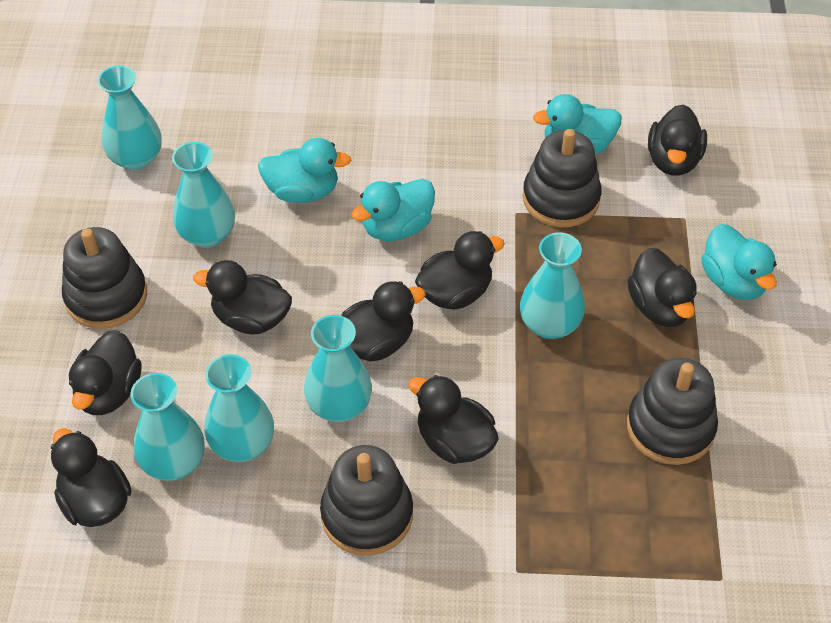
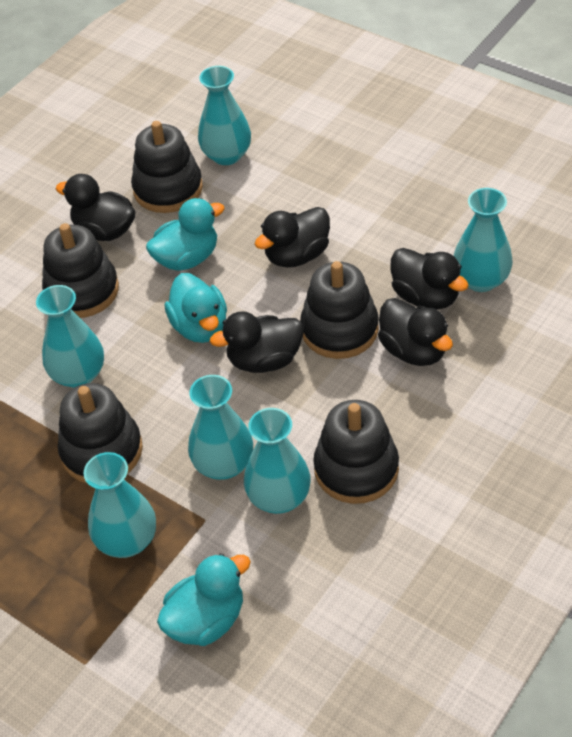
black duck: [51,428,132,527] [69,330,142,415] [193,260,292,334] [341,281,426,362] [408,375,499,464] [415,231,505,310] [628,248,697,327] [648,104,707,175] = 8 -> [56,174,136,241] [210,311,304,373] [255,207,330,268] [378,298,453,366] [391,248,469,310] = 5
black stacking toy: [62,227,147,329] [320,445,413,556] [523,129,602,227] [627,358,718,465] = 4 -> [42,223,119,318] [58,383,143,484] [131,121,203,213] [300,261,379,359] [313,400,399,504] = 5
turquoise duck: [258,138,351,203] [351,179,435,241] [533,94,622,154] [701,224,777,300] = 4 -> [146,198,225,271] [157,553,251,646] [165,273,227,343] = 3

